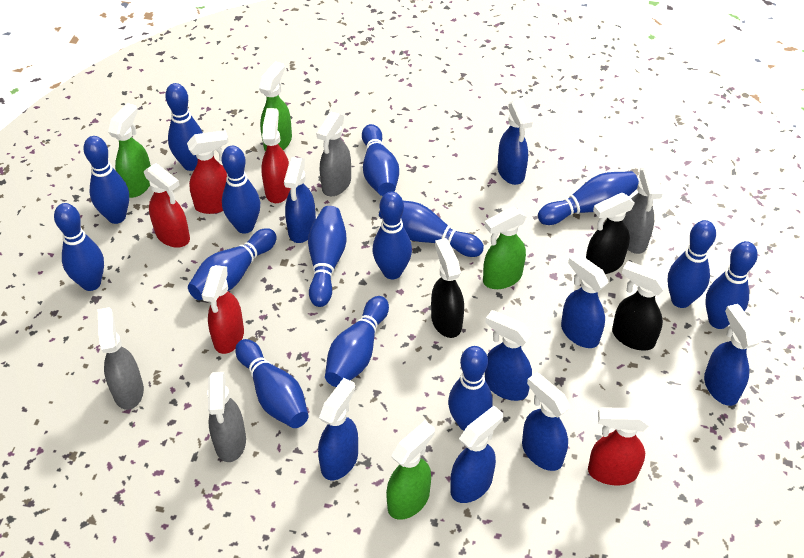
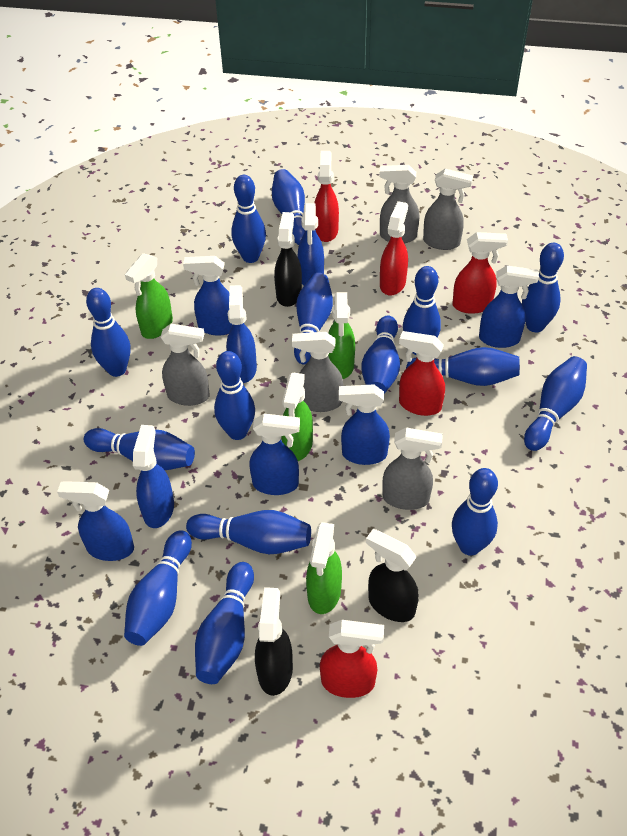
grey spray bottle: [98,307,144,410] [207,372,246,462] [316,112,351,196] [623,168,663,254] = 4 -> [161,324,209,406] [292,332,343,412] [379,165,419,243] [382,428,443,510] [423,169,473,250] = 5

